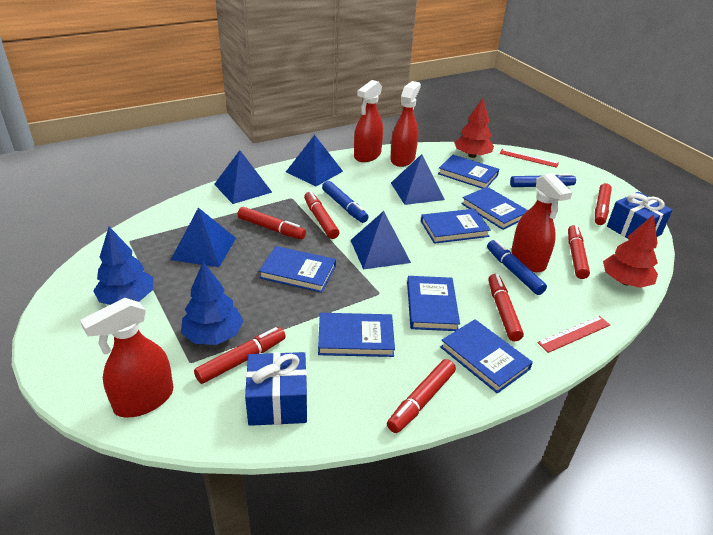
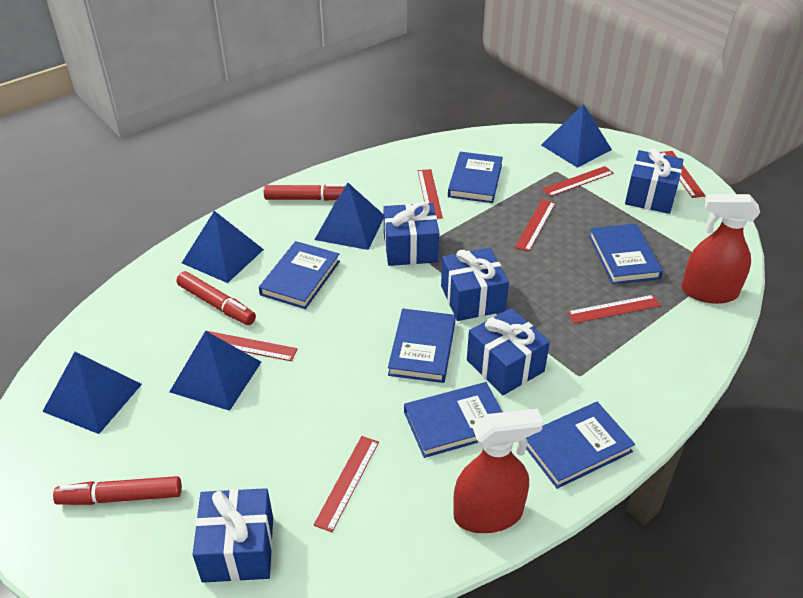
blue book: [259,246,336,293] [318,313,395,357] [407,276,460,331] [421,209,491,244] [438,155,499,189] [440,319,533,393] [461,187,528,230] = 7 -> [259,241,340,309] [388,308,456,383] [404,382,502,458] [448,152,503,203] [526,402,635,489] [589,224,663,284] = 6
blue gift: [245,352,307,426] [607,192,673,239] = 2 -> [193,488,273,583] [383,202,439,266] [441,248,509,321] [467,308,550,395] [625,148,684,214] = 5
blue marker: [322,181,369,223] [487,240,547,295] [510,174,576,187] = 3 -> none = 0
blue tree: [93,227,153,305] [181,262,243,345] = 2 -> none = 0
red marker: [194,327,286,384] [238,207,306,239] [304,191,340,239] [387,359,456,433] [488,274,524,341] [568,225,590,279] [595,183,612,225] = 7 -> [53,476,182,505] [176,271,256,325] [264,184,345,201] = 3
red ruler: [499,149,559,168] [538,316,610,353] = 2 -> [207,331,298,361] [313,436,379,532] [418,169,443,219] [515,199,556,252] [542,166,614,197] [567,295,661,323] [660,151,705,198] = 7
red spray bottle: [80,298,173,417] [354,80,383,162] [390,81,421,167] [511,173,572,272] = 4 -> [453,409,543,533] [681,194,760,304] = 2
red tree: [454,98,494,158] [603,214,658,288] = 2 -> none = 0

